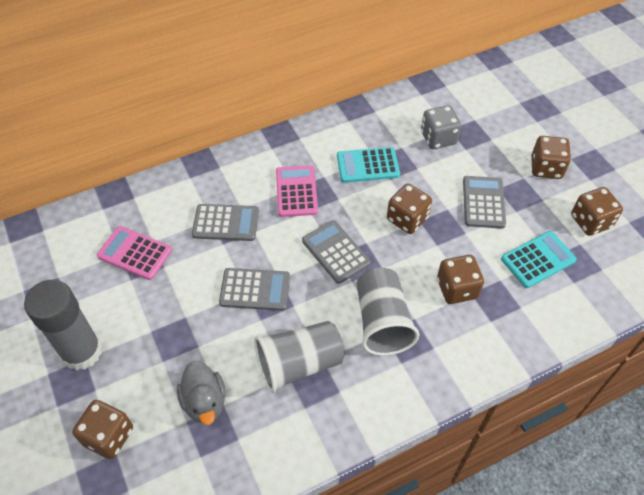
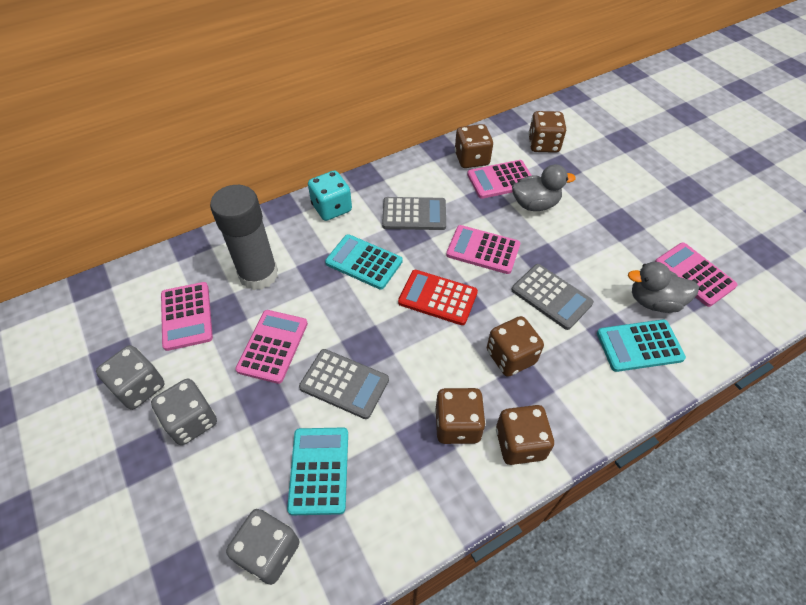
grey calculator: [192,204,259,241] [219,268,290,311] [302,220,371,284] [463,176,506,229] = 4 -> [299,349,389,419] [382,197,446,230] [511,264,594,330] = 3
grey cup: [254,321,345,393] [357,268,419,356] = 2 -> none = 0
grey dice: [421,105,461,149] = 1 -> [96,345,164,410] [151,378,217,445] [226,509,299,585] = 3
grey duck: [177,361,226,425] = 1 -> [512,164,576,211] [628,262,699,313] = 2
pink calculator: [97,226,172,280] [276,165,318,217] = 2 -> [161,282,213,351] [235,310,308,384] [446,225,520,274] [467,160,532,199] [655,242,738,307] = 5
red calculator: none = 0 -> [398,270,478,325] = 1
turquoise calculator: [337,147,400,183] [501,231,577,288] = 2 -> [287,428,348,515] [325,234,403,290] [597,319,686,372] = 3
turquoise dice: none = 0 -> [308,171,352,221] = 1

